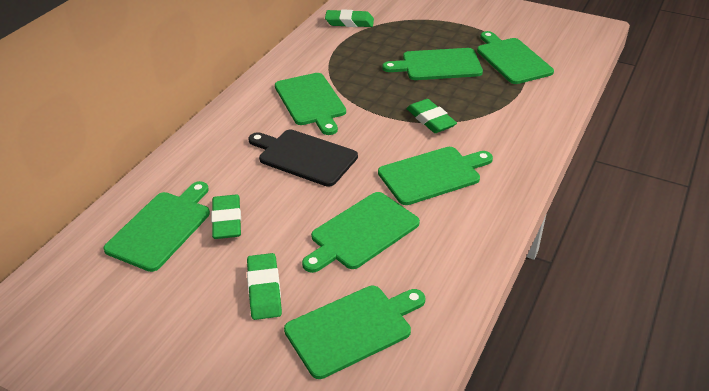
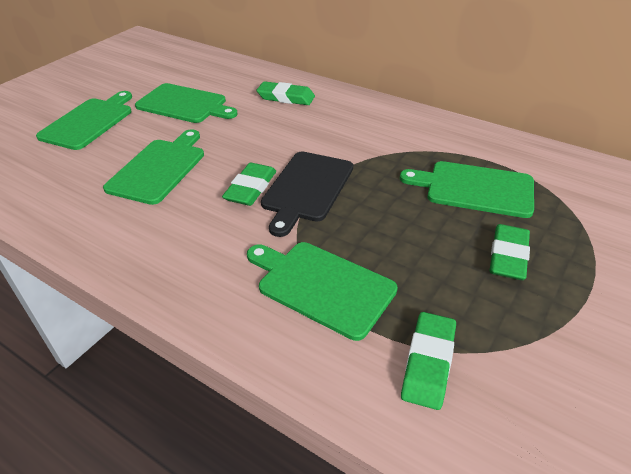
green cutting board: [103,181,210,272] [275,73,346,135] [284,286,425,379] [302,192,420,273] [378,147,493,205] [382,48,483,80] [477,31,554,84] = 7 -> [36,91,132,150] [103,129,204,205] [135,83,238,123] [247,242,398,341] [400,161,534,218] = 5

